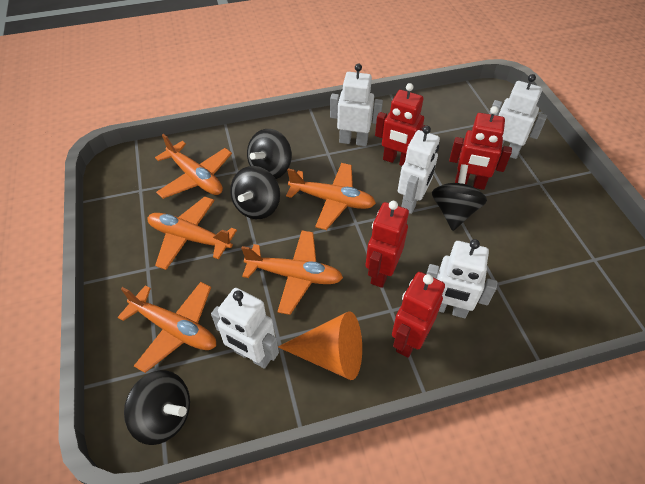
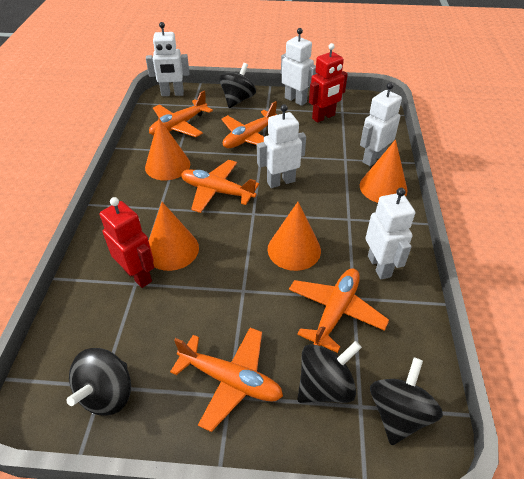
orange cone: [278,311,362,380] = 1 -> [145,118,190,180] [149,202,199,271] [268,202,321,271] [360,139,407,203] = 4
red robot: [365,201,409,288] [375,83,426,166] [392,272,445,358] [449,106,512,190] = 4 -> [100,197,154,288] [309,43,348,123] = 2

